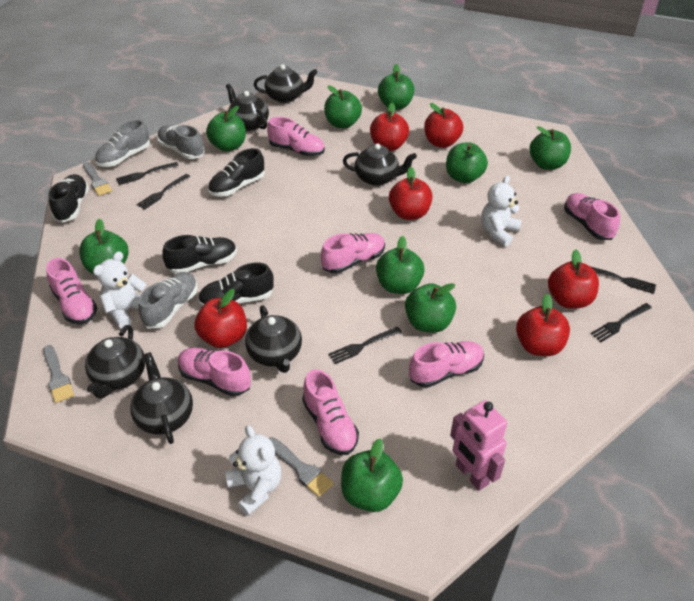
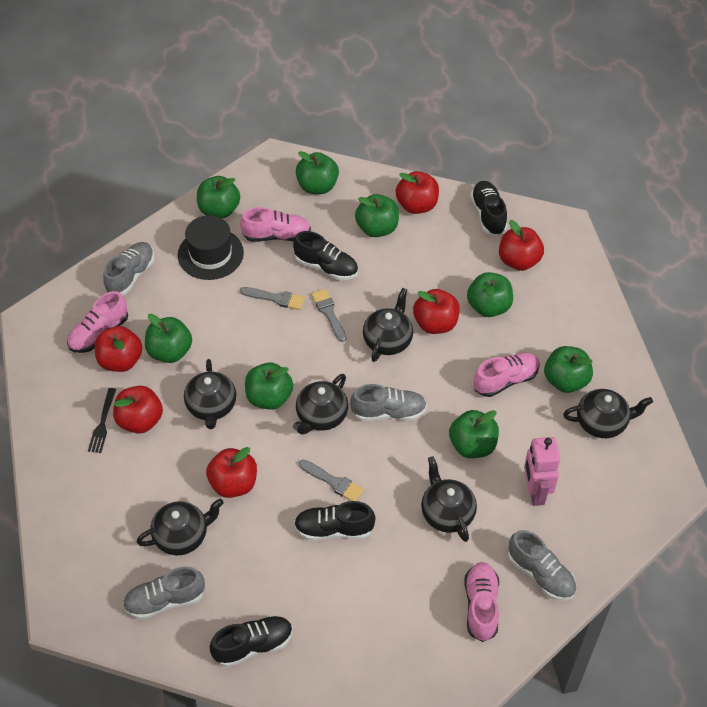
black fork: [116,162,179,185] [136,174,190,210] [328,327,402,364] [591,267,656,294] [591,303,652,342] = 5 -> [88,388,116,453] = 1
black hat: none = 0 -> [178,215,244,280] = 1
green apple: [79,219,128,274] [206,106,246,152] [324,86,362,128] [341,438,403,512] [376,236,425,294] [378,64,415,110] [405,283,456,333] [446,142,488,183] [530,126,571,170] = 9 -> [145,314,192,363] [197,176,240,218] [245,363,293,410] [296,151,339,194] [355,194,399,237] [449,410,499,458] [467,272,513,317] [544,346,593,393] = 8
grey shoe: [95,119,150,167] [138,272,198,328] [157,125,205,159] = 3 -> [103,242,154,296] [122,567,205,619] [350,384,427,421] [508,530,576,601] = 4
pink shoe: [46,258,97,324] [178,347,251,397] [267,117,325,156] [302,369,359,455] [321,233,385,273] [409,341,484,388] [564,193,620,240] = 7 -> [67,291,128,353] [240,207,311,242] [464,562,499,642] [474,353,540,397] = 4
white teddy bear: [93,252,146,329] [225,425,281,516] [481,175,522,246] = 3 -> none = 0

